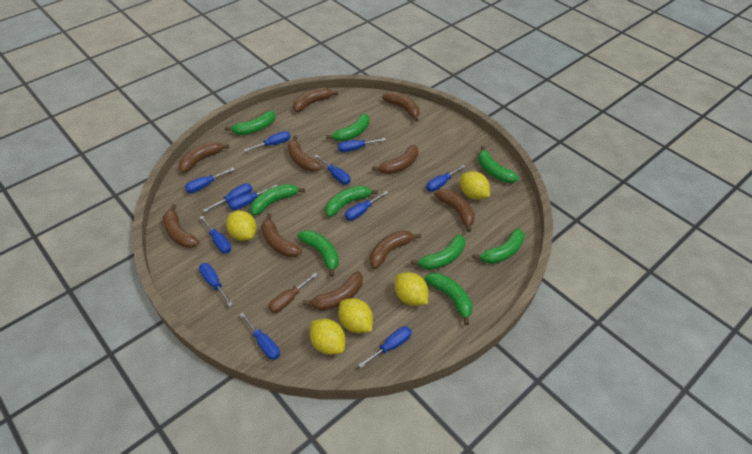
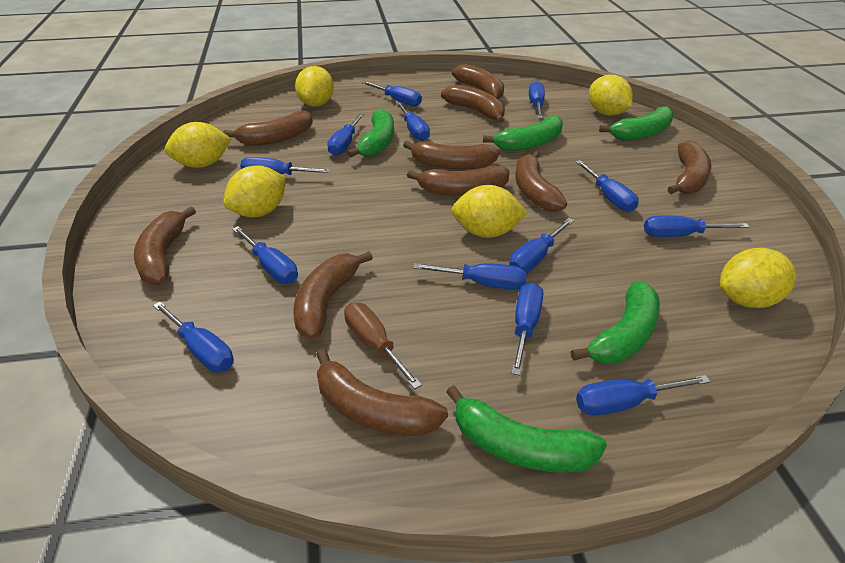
blue screwdriver: [185,168,235,193] [199,216,231,254] [199,263,233,306] [203,183,252,212] [228,184,278,210] [240,313,280,360] [244,131,290,152] [314,155,350,185] [338,138,386,152] [345,191,388,221] [358,326,412,368] [426,165,466,192] = 12 -> [153,302,234,372] [232,226,298,284] [240,157,331,175] [327,113,364,156] [362,81,422,107] [396,102,430,141] [413,263,527,290] [509,218,575,273] [511,282,543,376] [529,81,545,119] [576,160,639,212] [576,375,711,416] [644,216,749,237] = 13
green banana: [225,111,275,135] [250,184,305,216] [297,230,339,277] [325,185,378,217] [326,114,369,142] [411,234,465,270] [425,273,472,325] [473,228,524,264] [478,146,519,183] = 9 -> [347,109,394,158] [446,385,607,472] [483,116,563,151] [571,281,660,363] [599,106,674,141] = 5
yellow lemon: [226,211,257,241] [310,319,346,355] [338,298,373,333] [395,272,428,306] [460,171,490,200] = 5 -> [165,122,231,168] [223,165,286,217] [295,66,334,106] [451,185,528,238] [589,75,633,116] [720,248,796,308] = 6

